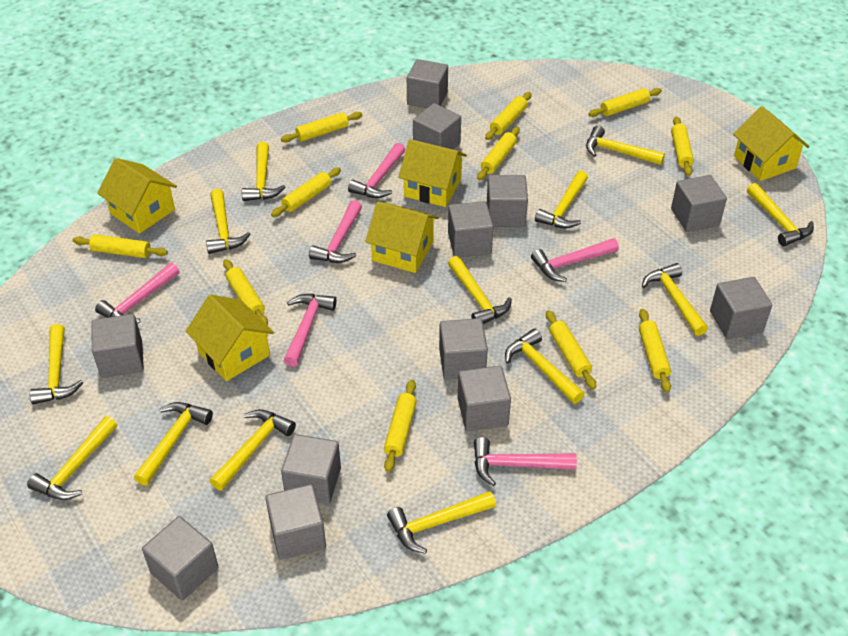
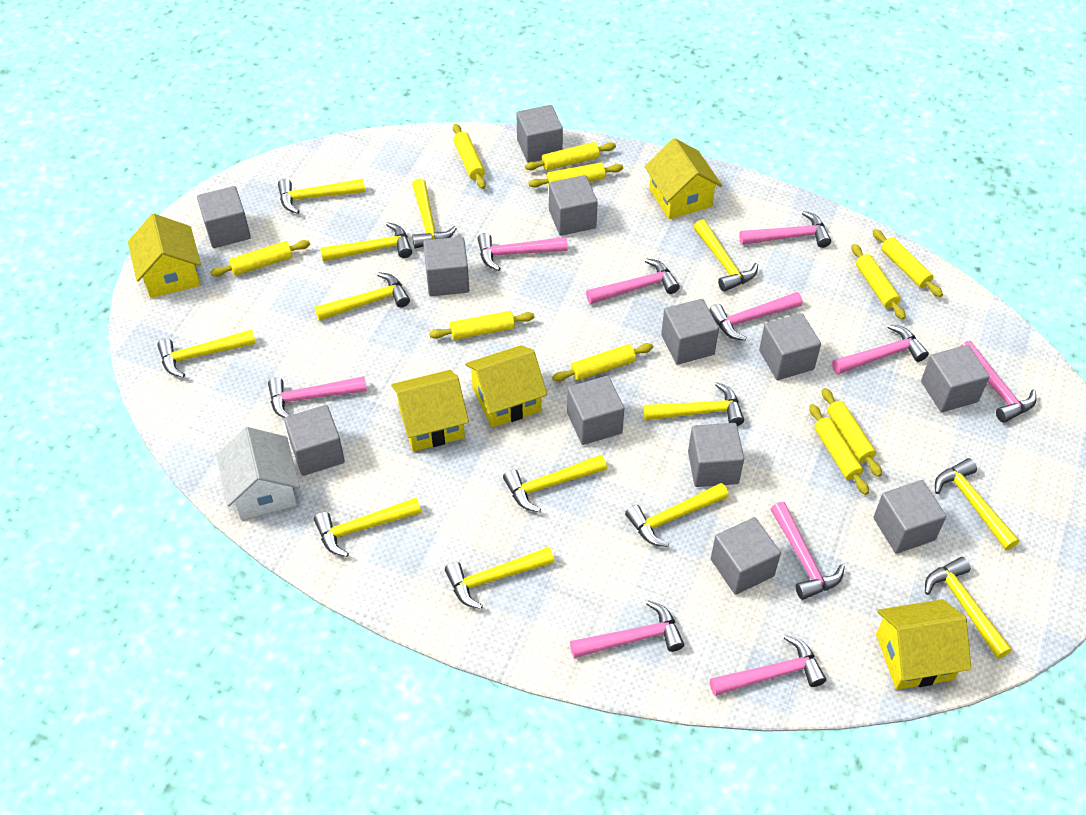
pink hammer: [95,263,180,323] [283,294,337,367] [309,200,362,263] [348,143,405,198] [474,437,577,486] [531,238,619,282] = 6 -> [268,376,367,418] [477,233,568,271] [570,600,684,658] [586,258,680,304] [709,292,802,341] [710,635,826,696] [739,211,831,248] [771,502,845,600] [832,324,929,374] [960,341,1036,423] = 10
white house: none = 0 -> [216,427,300,520] = 1
yellow rolling pin: [73,234,168,258] [223,259,268,326] [271,167,341,217] [281,112,362,143] [384,380,417,472] [477,127,520,181] [485,92,531,140] [546,310,596,389] [588,88,662,117] [639,309,671,393] [671,116,694,176] = 11 -> [210,240,310,277] [429,311,535,340] [453,124,486,189] [525,142,616,171] [529,162,623,188] [552,343,653,382] [809,404,869,495] [822,388,882,477] [852,244,906,320] [872,229,943,297] = 10

